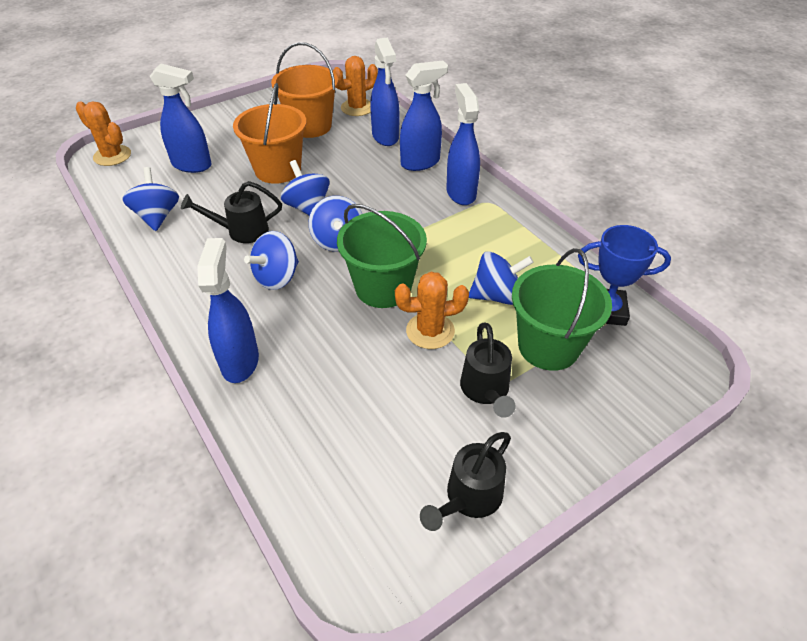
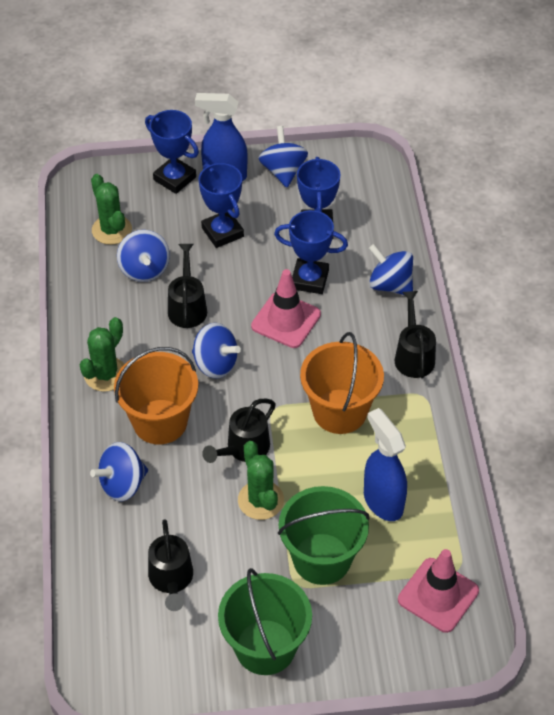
black watering can: [181,181,282,243] [420,432,511,531] [460,323,516,418] = 3 -> [148,519,193,611] [168,244,207,328] [202,399,276,463] [395,291,436,378] = 4
blue spray bottle: [149,64,212,173] [197,238,259,383] [370,37,400,146] [400,61,448,171] [446,83,480,205] = 5 -> [195,93,247,181] [364,408,407,521] = 2
blue trophy: [578,225,671,326] = 1 -> [145,110,199,194] [198,163,244,248] [274,210,348,294] [297,157,341,239] = 4
green cactus: none = 0 -> [80,317,125,392] [91,174,132,245] [238,441,284,520] = 3
orange cactus: [76,101,131,166] [333,56,378,116] [395,272,469,349] = 3 -> none = 0
pink traffic cone: none = 0 -> [251,269,321,348] [398,549,479,633] = 2

